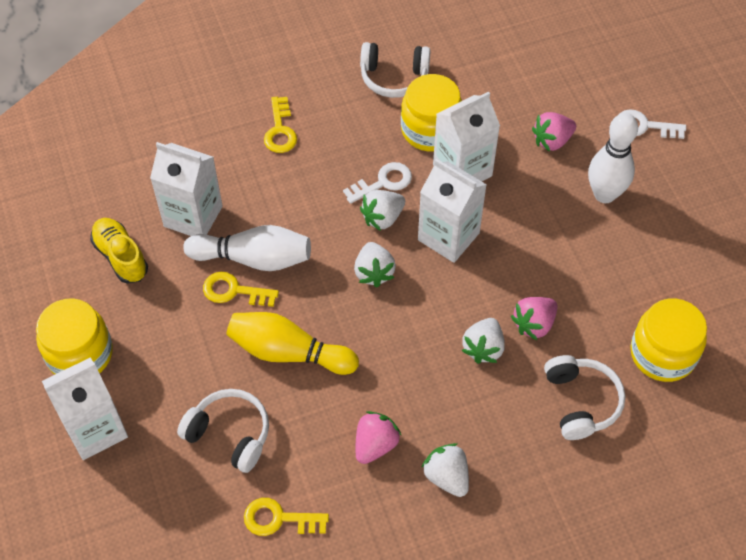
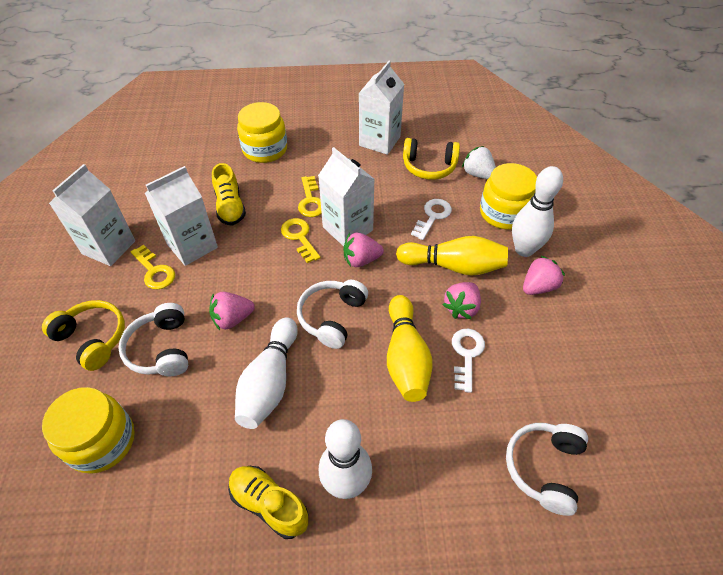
pink strawberry: [356,411,402,464] [511,297,558,340] [532,112,576,152] = 3 -> [209,292,255,330] [344,232,384,267] [442,282,481,319] [523,256,565,295] = 4
white bowling pin: [183,225,311,271] [588,113,638,203] = 2 -> [235,318,298,429] [319,419,372,499] [512,166,563,257] = 3
white strawberry: [354,242,396,287] [360,190,405,231] [421,443,469,497] [461,318,505,364] = 4 -> [462,146,496,179] = 1
yellow bowling pin: [226,312,359,375] = 1 -> [387,295,433,402] [396,236,508,276] = 2
yellow headphones: none = 0 -> [42,300,125,371] [403,138,460,180] = 2
yellow shoe: [90,218,148,284] = 1 -> [212,163,246,226] [228,466,308,539] = 2

